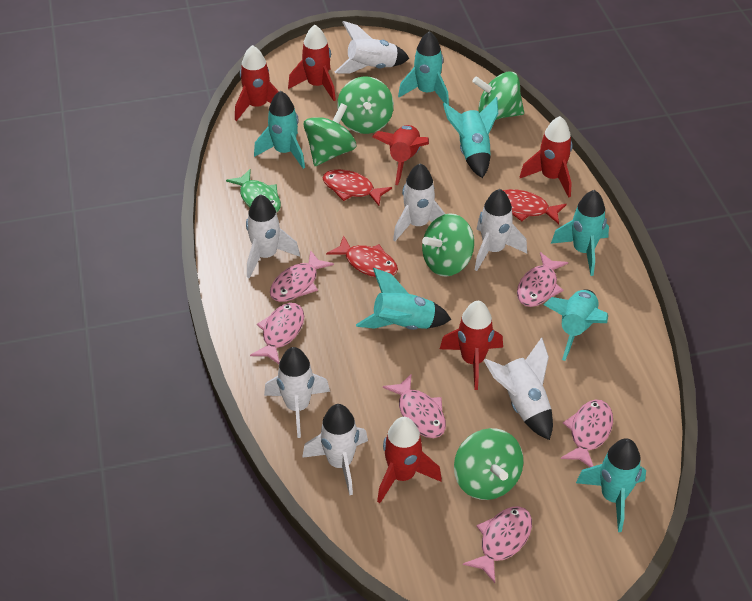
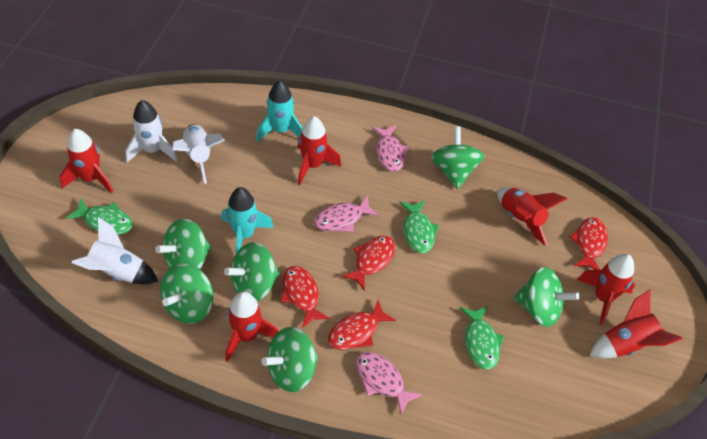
green fish: [226,169,281,213] = 1 -> [66,199,133,235] [400,200,439,253] [460,306,504,370] = 3
green spinning top: [304,103,356,166] [337,76,394,134] [422,213,474,277] [454,428,524,500] [472,72,524,120] = 5 -> [155,219,211,269] [160,264,213,324] [224,242,279,301] [261,327,318,392] [431,126,484,189] [514,267,579,327] = 6
pink fish: [250,303,304,364] [270,250,334,302] [383,373,446,438] [463,506,532,583] [517,252,568,307] [561,400,613,467] = 6 -> [314,196,379,232] [356,352,423,415] [372,125,409,172] = 3
red fish: [323,169,392,206] [326,236,398,277] [503,189,567,224] = 3 -> [281,266,330,328] [328,300,396,350] [341,236,395,291] [570,218,608,270] = 4
turquoise rocket: [254,91,305,169] [356,268,451,330] [398,31,449,105] [443,97,498,178] [544,290,608,361] [551,190,609,276] [576,438,646,532] = 7 -> [221,187,274,253] [256,81,303,142] = 2
white rocket: [246,194,300,278] [264,347,330,438] [302,404,368,495] [335,21,409,74] [393,163,445,241] [475,189,527,271] [483,337,553,440] = 7 -> [72,217,158,284] [125,100,178,163] [172,124,225,184] = 3

